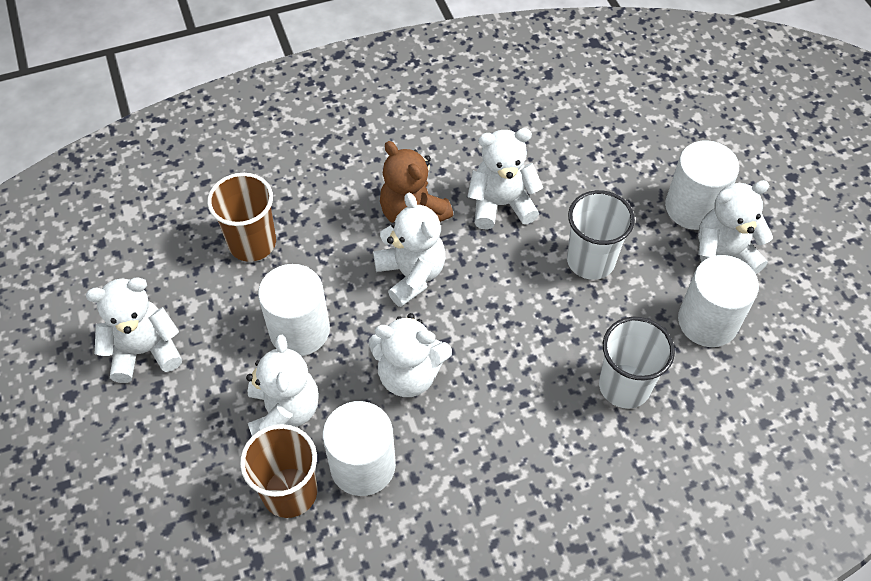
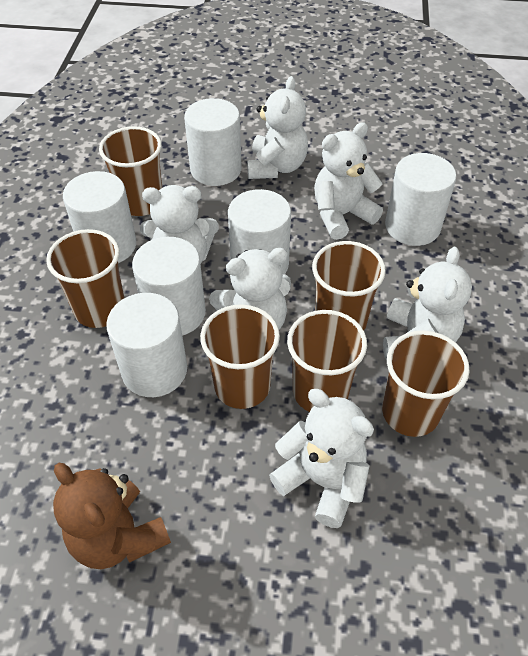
brown cup: [207,173,276,262] [240,424,317,518] = 2 -> [46,229,124,328] [99,126,162,216] [200,304,280,409] [287,310,367,412] [312,241,386,330] [382,330,469,437] = 6
white cup: [567,190,635,280] [599,317,675,409] = 2 -> none = 0
white cylinder: [258,264,330,356] [323,401,396,496] [665,140,739,230] [678,255,759,347] = 4 -> [63,171,136,263] [106,293,187,397] [132,237,206,336] [184,98,242,186] [228,189,291,274] [385,153,456,246] = 6

